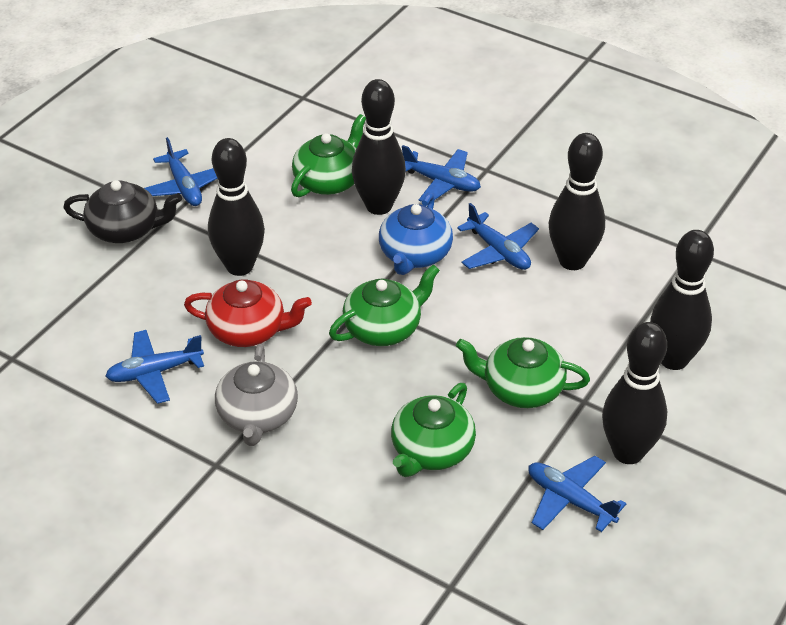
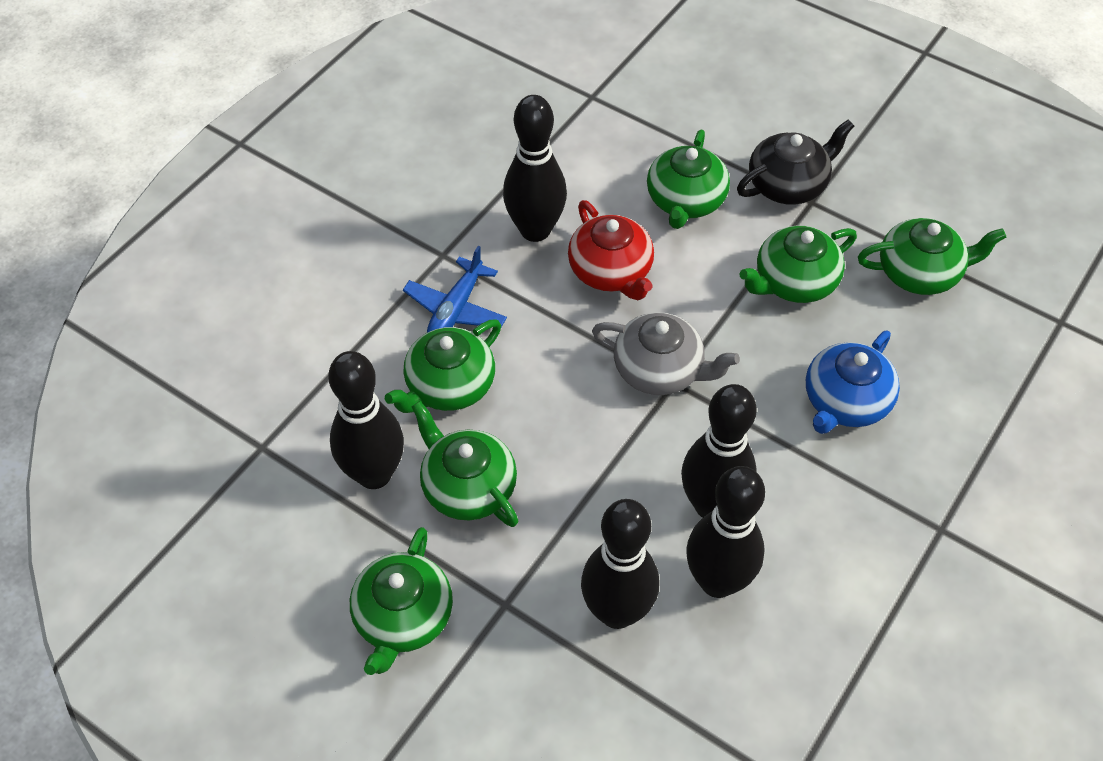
blue plane: [105,330,204,404] [144,137,217,206] [402,145,481,202] [457,203,539,270] [528,456,626,532] = 5 -> [403,246,507,333] = 1
green teapot: [291,114,366,197] [329,264,440,346] [391,383,476,477] [456,337,590,408] = 4 -> [350,527,453,675] [385,319,501,413] [412,401,518,527] [647,130,730,229] [739,226,857,303] [858,218,1006,295] = 6

